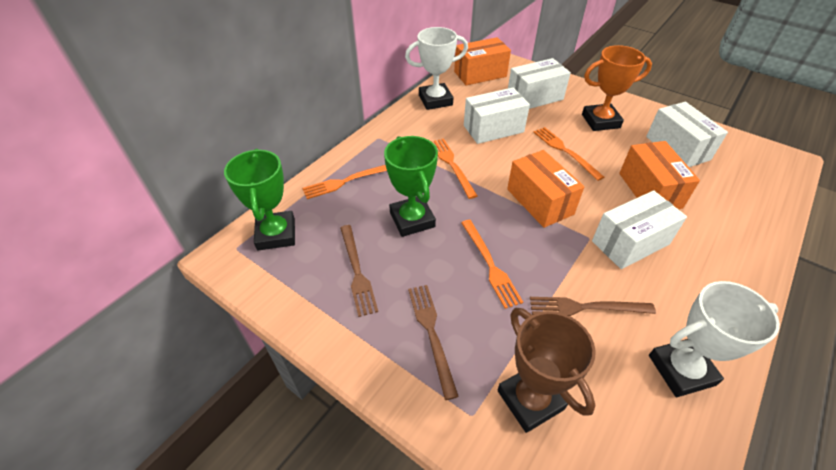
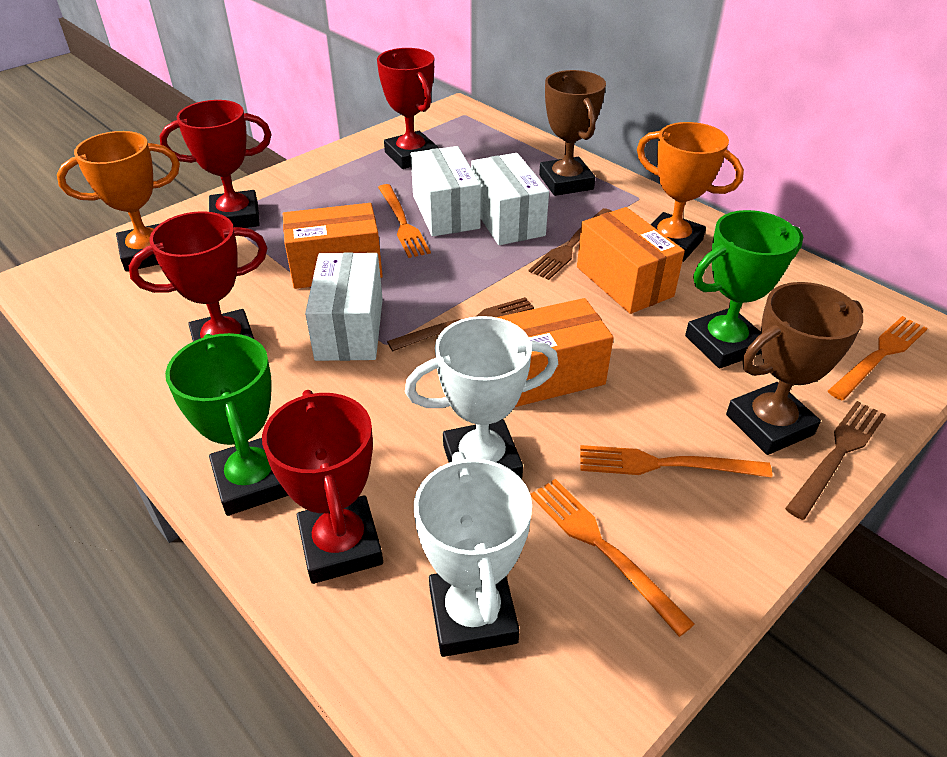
brown trophy: [498,308,596,433] = 1 -> [539,70,606,196] [726,282,863,455] = 2
orange trophy: [582,45,652,131] = 1 -> [57,131,180,272] [637,122,744,262] = 2
red trophy: none = 0 -> [129,211,267,341] [160,100,272,228] [262,390,383,584] [377,48,438,169] = 4
white box: [464,87,530,144] [508,58,571,109] [592,190,687,269] [646,102,728,167] = 4 -> [305,252,383,361] [411,146,481,236] [471,153,549,245] = 3

